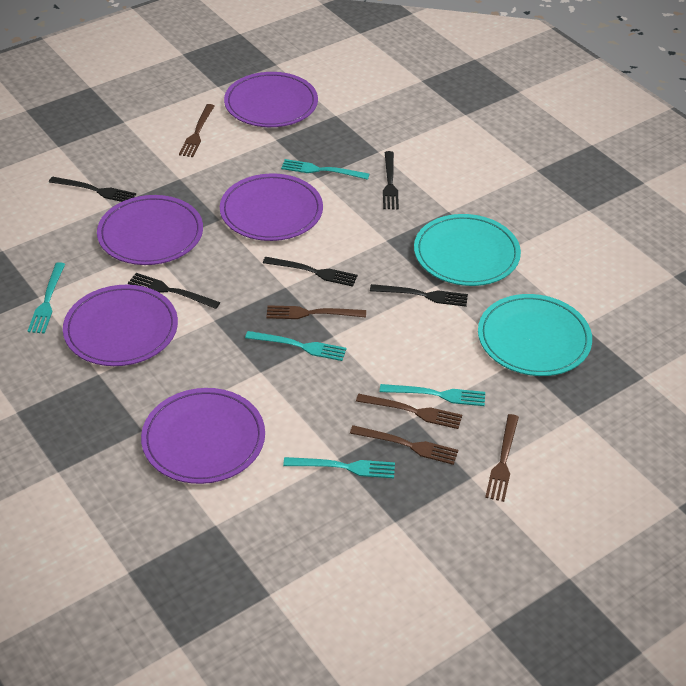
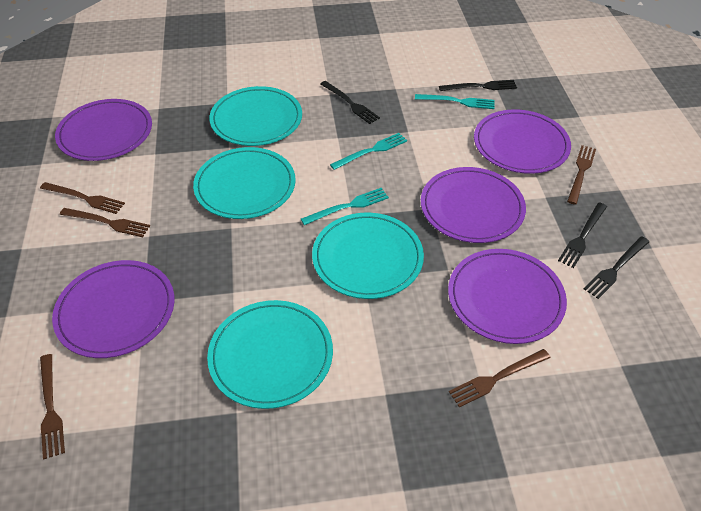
black fork: [49,176,136,202] [128,273,220,309] [263,257,358,287] [370,284,468,307] [383,151,399,209] = 5 -> [320,81,380,124] [439,80,517,91] [558,202,607,268] [584,236,649,299] = 4
turquoise fork: [28,262,65,334] [245,331,347,361] [281,159,369,180] [283,457,395,478] [380,384,485,406] = 5 -> [301,188,389,225] [330,133,407,170] [415,94,495,109] = 3
turquoise plate: [414,214,521,286] [478,294,592,376] = 2 -> [193,147,296,219] [207,300,333,409] [209,86,302,146] [312,213,424,299] = 4

